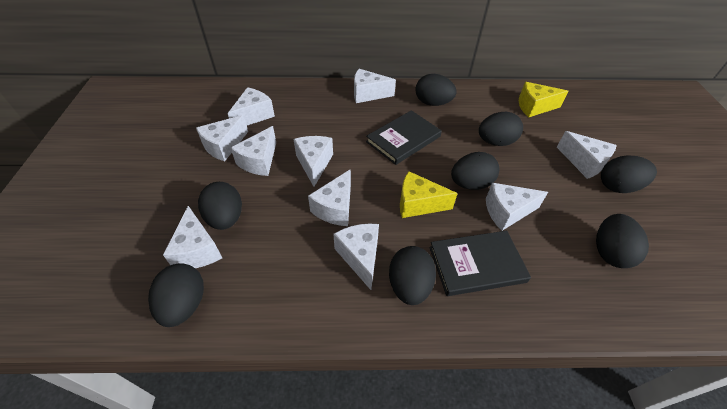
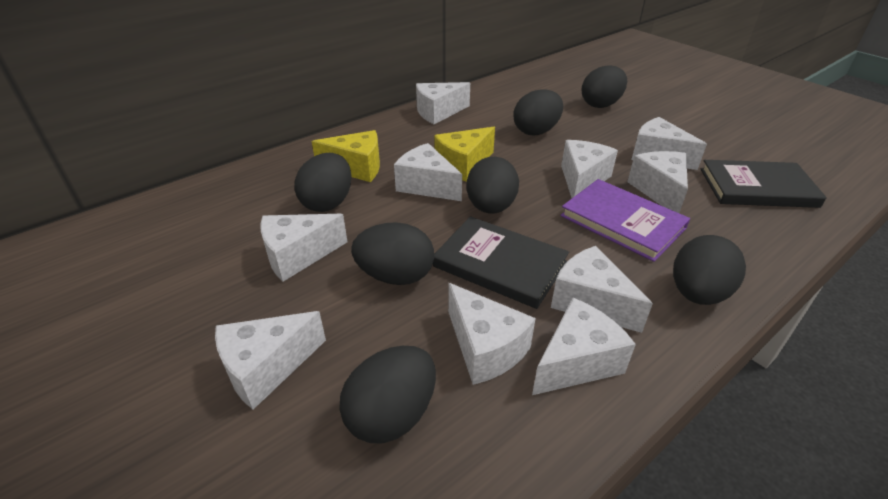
black egg: [148,263,204,327] [198,182,242,230] [389,246,436,305] [415,74,457,106] [451,152,499,190] [479,112,523,146] [596,214,649,268] [601,155,657,193] = 8 -> [295,153,352,212] [340,346,436,443] [351,222,434,285] [466,157,519,214] [514,89,563,135] [581,65,627,108] [673,235,746,305] = 7
purple book: none = 0 -> [560,179,690,262] = 1

